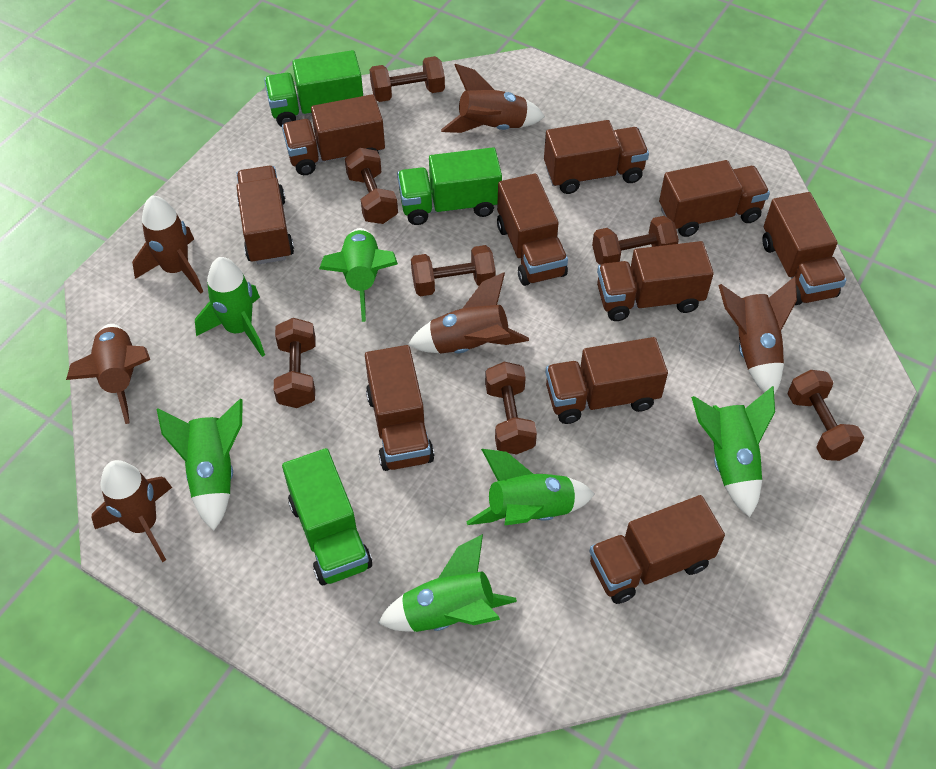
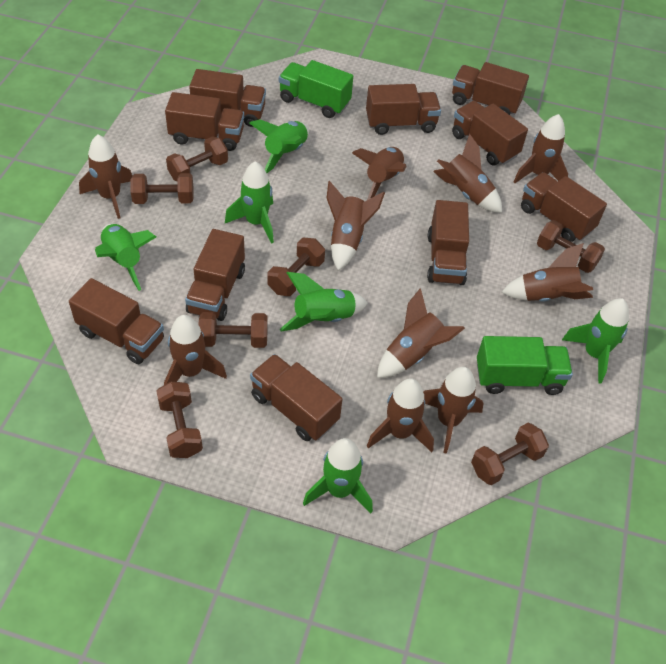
brown rocket: [66,324,150,424] [91,460,172,562] [132,195,203,294] [408,272,529,353] [441,64,545,133] [719,276,797,394] = 6 -> [79,134,132,219] [164,315,227,385] [327,181,385,271] [352,147,406,200] [367,378,434,452] [377,288,465,378] [423,367,484,454] [433,134,502,213] [502,243,593,302] [514,114,568,183] = 10
green truck: [264,50,363,127] [282,448,372,585] [397,147,502,225] = 3 -> [279,60,353,118] [477,336,573,395] = 2

